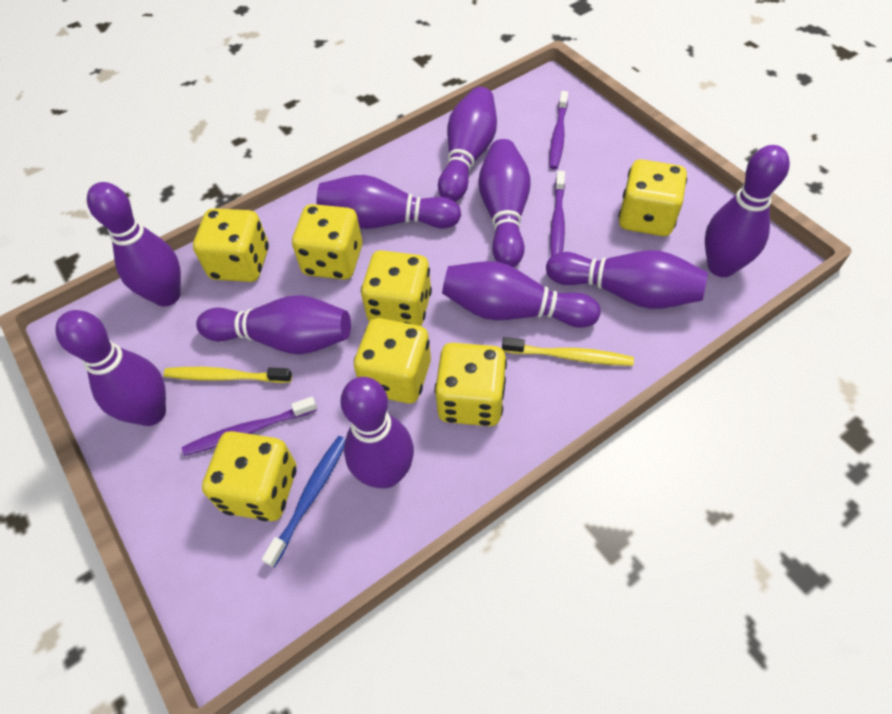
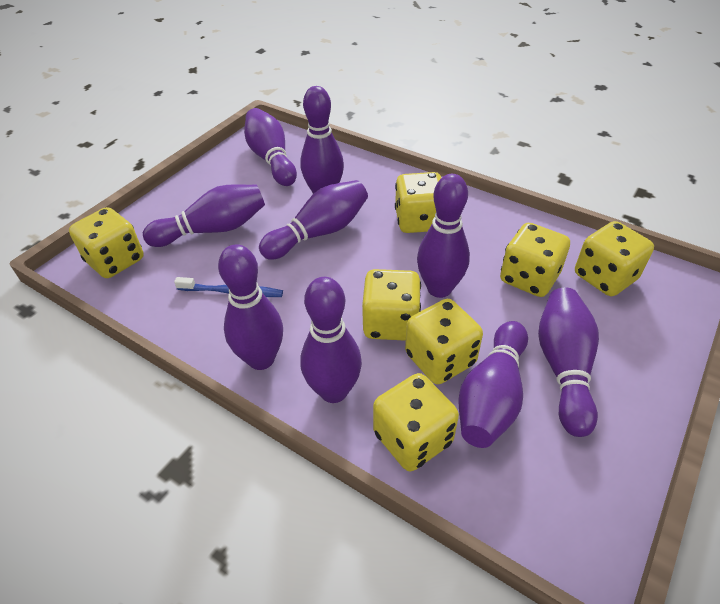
purple bowling pin: [56,310,166,426] [87,182,181,307] [196,295,351,355] [316,175,461,229] [341,377,414,488] [438,87,497,202] [442,261,600,328] [478,139,531,267] [546,250,708,309] [705,145,790,277] = 10 -> [143,184,265,247] [218,244,283,370] [244,108,297,186] [259,180,368,260] [300,86,344,194] [300,277,362,403] [417,174,470,298] [458,321,528,448] [538,288,599,437] = 9
purple toothbrush: [182,397,317,456] [549,91,568,169] [550,171,565,256] = 3 -> none = 0
yellow toothbrush: [164,367,292,383] [502,337,634,366] = 2 -> none = 0

